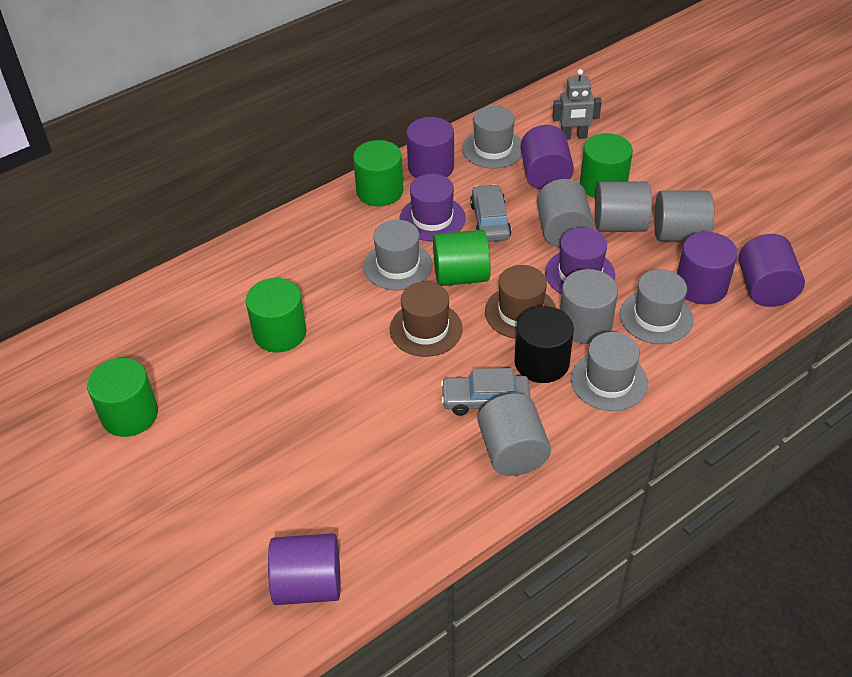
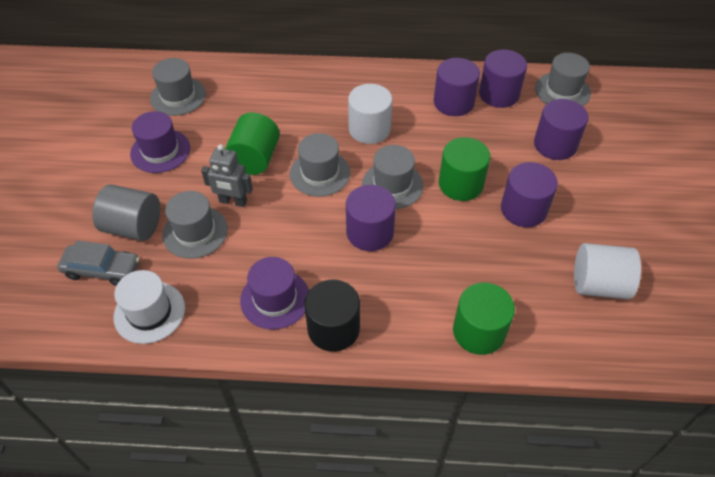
brown hat: [390,282,462,357] [485,265,556,339] = 2 -> none = 0
green cylinder: [87,358,158,437] [246,278,307,353] [353,140,403,206] [433,230,491,286] [580,133,633,198] = 5 -> [225,112,280,175] [439,137,490,201] [453,282,515,355] = 3
grey car: [441,368,531,416] [470,184,511,242] = 2 -> [57,240,140,286] = 1
grey cylinder: [478,393,551,476] [537,179,594,248] [560,269,618,344] [595,182,652,232] [654,190,714,241] = 5 -> [92,184,160,241] = 1
grey hat: [364,220,433,290] [462,106,522,169] [571,332,648,411] [620,269,693,344] = 4 -> [150,58,206,116] [162,191,228,259] [290,133,350,197] [362,145,423,209] [535,53,591,106] = 5
white cylinder: none = 0 -> [348,84,393,144] [574,243,641,299] = 2
white hat: none = 0 -> [113,270,185,344] = 1

